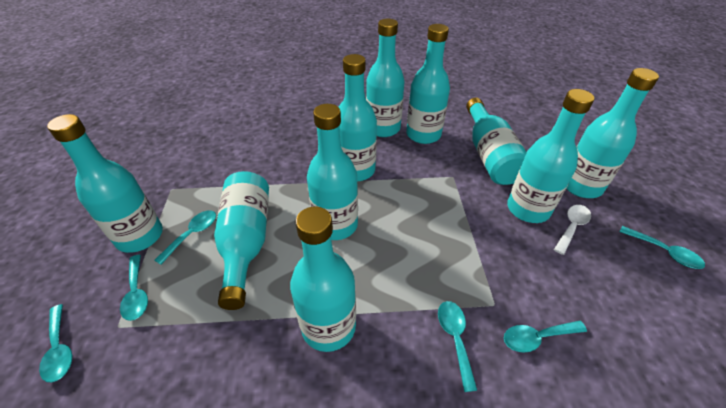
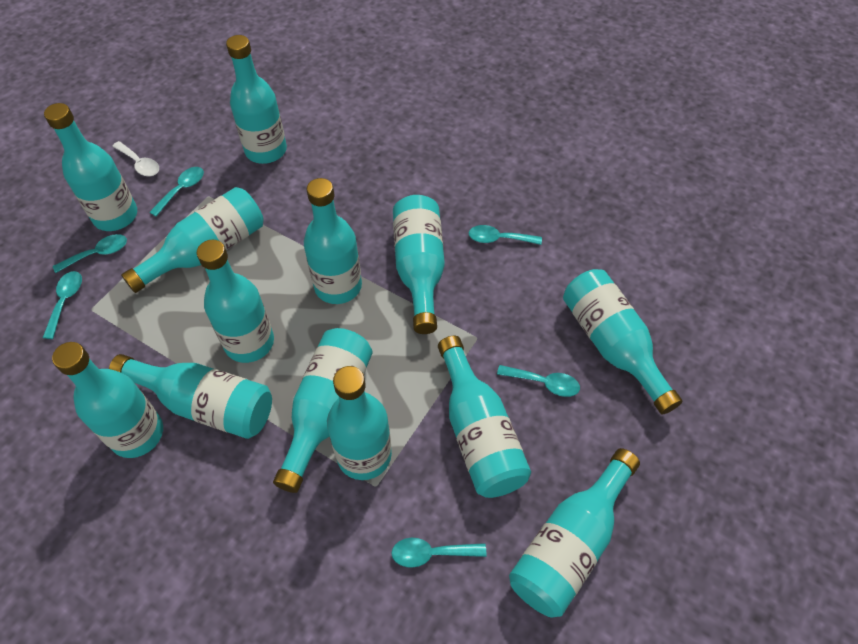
turquoise bottle: [47,114,163,253] [214,171,269,310] [290,207,356,352] [307,104,358,240] [339,54,377,182] [366,19,404,137] [406,24,450,144] [466,97,527,185] [507,89,594,223] [566,68,659,198] = 10 -> [44,103,137,231] [52,342,163,458] [109,354,272,439] [121,187,264,293] [197,239,274,363] [226,35,287,164] [273,328,373,493] [304,178,362,304] [327,366,392,480] [393,195,445,334] [438,336,531,498] [509,448,640,618] [563,269,682,415] = 13

